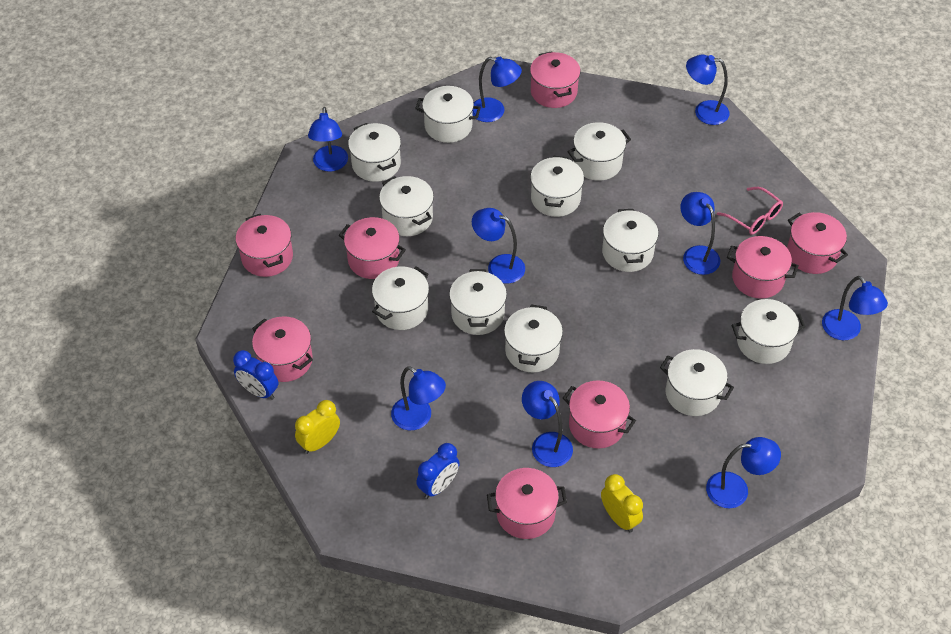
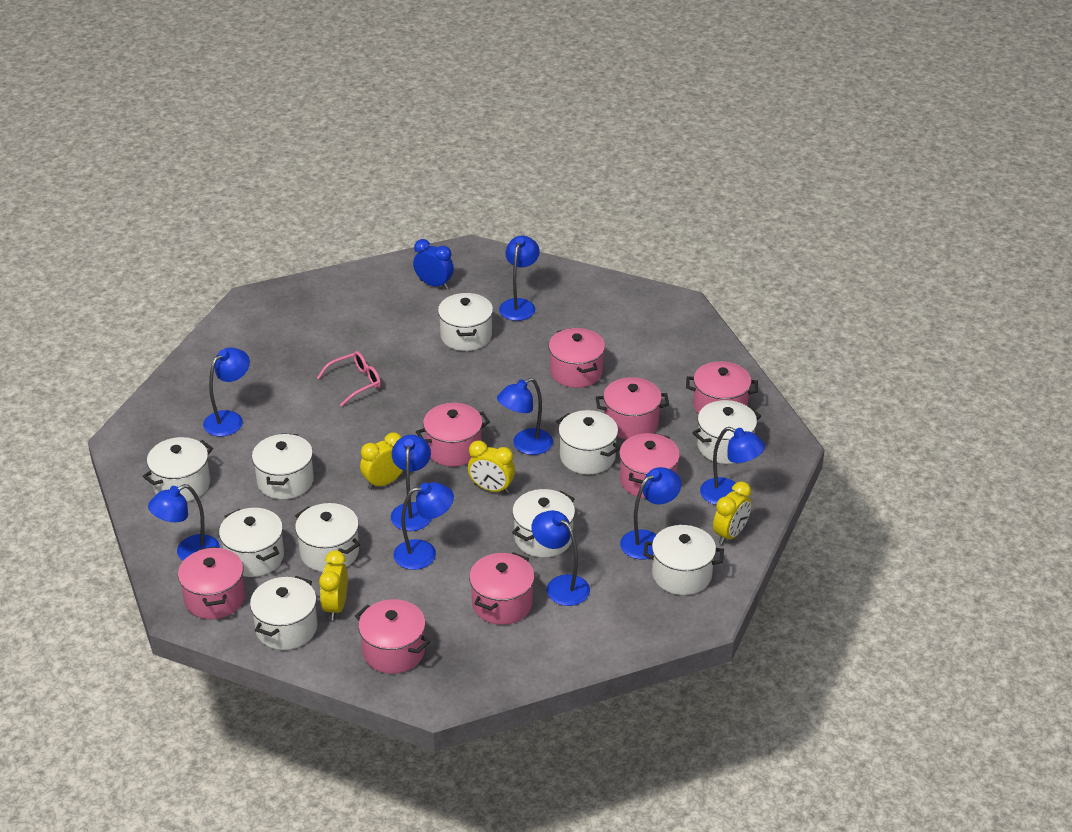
blue clock: [233,350,278,400] [416,443,460,499] = 2 -> [413,239,454,289] = 1
white pot: [348,123,401,182] [372,266,429,330] [379,176,434,236] [415,86,481,143] [449,269,507,335] [504,304,563,372] [530,156,584,217] [567,122,631,181] [602,209,659,272] [660,349,734,416] [732,299,806,364] = 11 -> [143,437,213,502] [219,508,284,577] [250,576,317,650] [252,433,314,499] [295,503,360,572] [438,293,493,351] [512,489,575,557] [556,410,621,474] [643,525,724,595] [692,400,761,464] = 10
yellow clock: [295,400,340,454] [601,474,643,532] = 2 -> [319,550,348,620] [360,432,403,490] [468,440,515,494] [713,481,751,545] = 4

